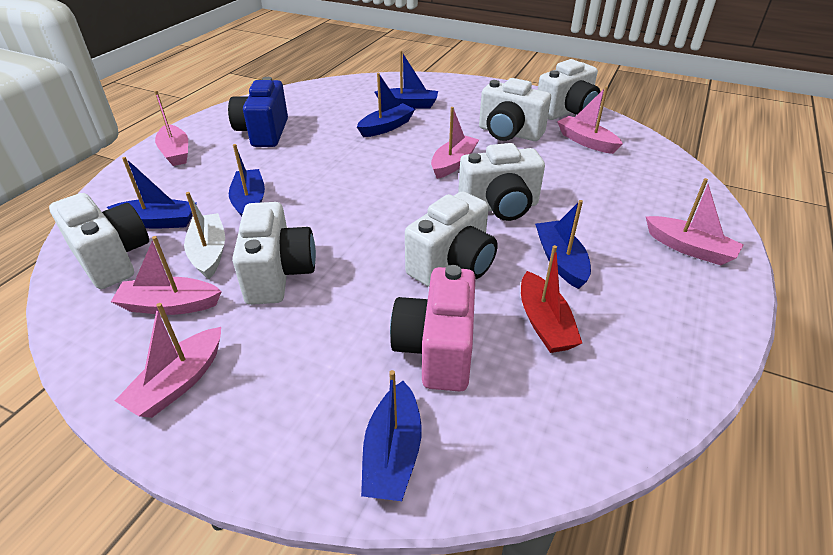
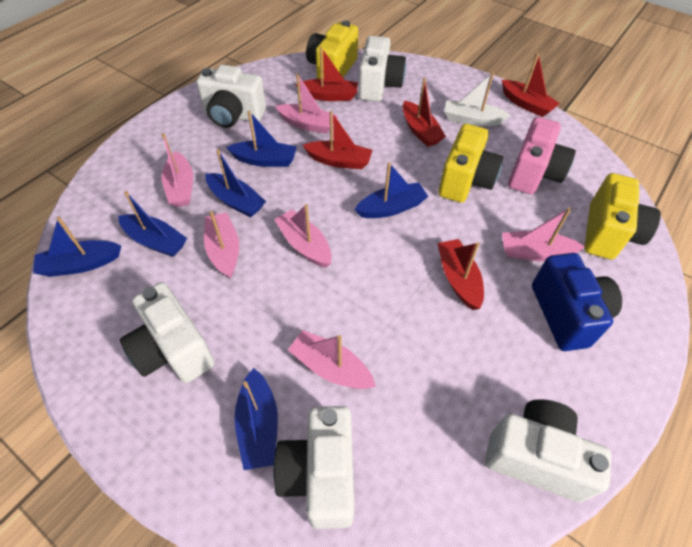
red boat: [521,245,582,353] = 1 -> [295,47,358,101] [303,111,372,169] [403,78,446,147] [437,239,484,310] [502,53,560,117] = 5
white camera: [49,193,149,289] [232,202,316,305] [405,191,498,287] [458,143,545,221] [479,78,551,141] [538,59,601,120] = 6 -> [120,282,215,383] [196,65,266,128] [273,406,354,529] [358,36,406,102] [485,399,612,502] = 5
yellow camera: none = 0 -> [306,20,358,79] [438,124,504,203] [584,173,661,259] = 3

